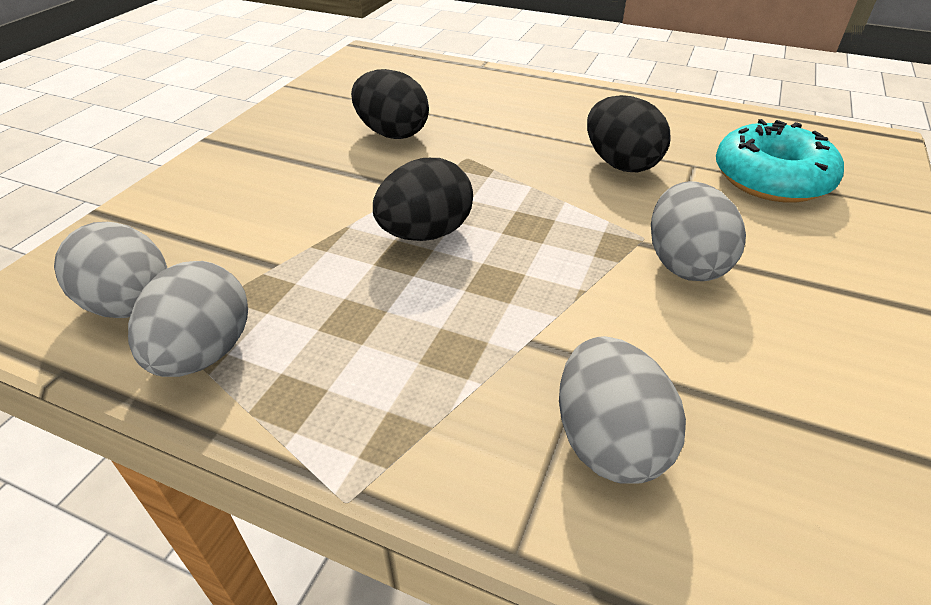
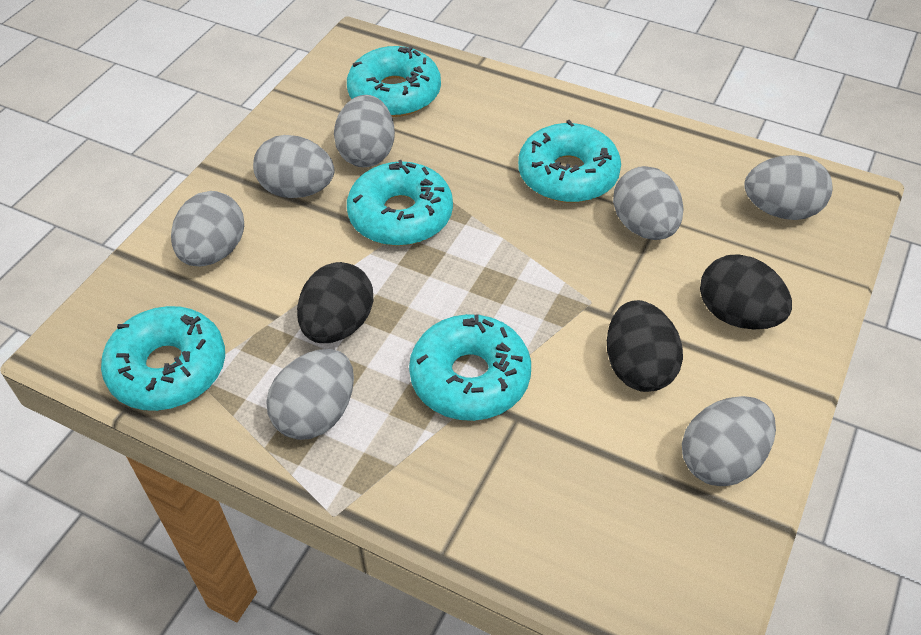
grey egg: [54,222,167,318] [128,261,248,377] [559,336,686,484] [651,181,746,281] = 4 -> [171,191,244,267] [253,135,334,198] [266,349,354,440] [334,95,395,167] [613,166,684,240] [682,396,776,486] [744,155,833,220] = 7
turquoise donut: [716,119,844,203] = 1 -> [101,306,225,411] [347,46,441,117] [347,160,453,246] [409,314,531,421] [518,120,621,203] = 5

